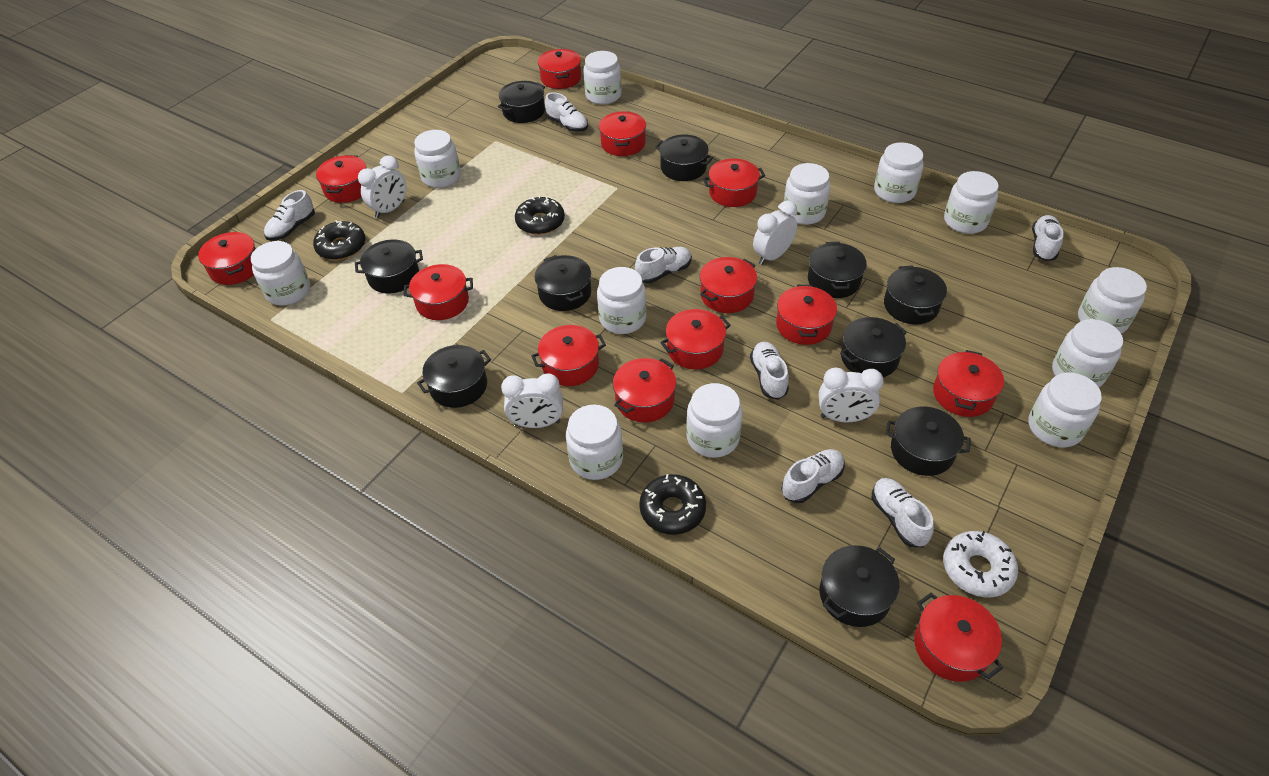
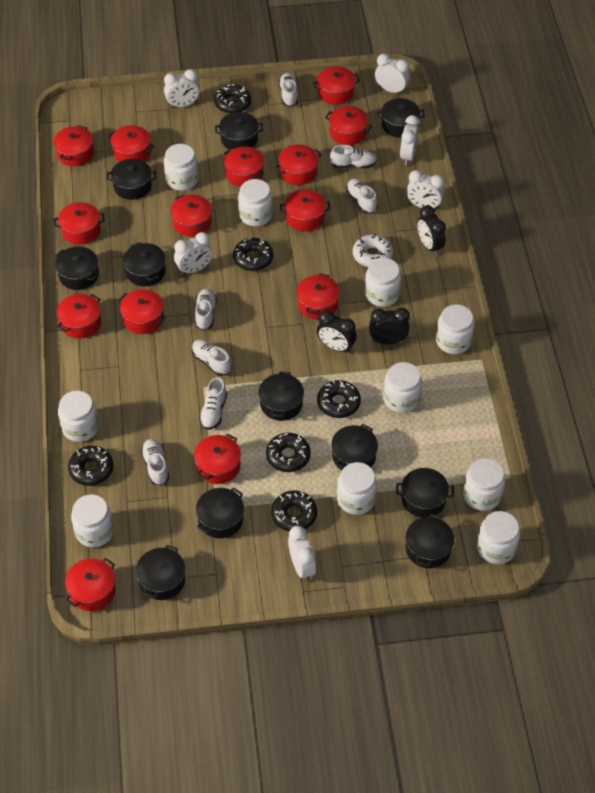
black clock: none = 0 -> [317,310,357,353] [369,308,410,344] [417,205,446,256] = 3
black donut: [313,220,365,260] [515,195,565,235] [639,474,706,535] = 3 -> [68,446,113,486] [214,84,251,114] [233,238,273,271] [266,433,311,472] [271,490,317,532] [317,380,361,418] = 6
black pot: [355,240,423,293] [417,345,491,408] [498,81,545,123] [535,255,591,311] [655,135,713,181] [808,242,867,298] [820,545,899,627] [840,317,907,377] [884,265,947,324] [886,407,971,476] = 10 -> [55,247,99,290] [107,159,156,200] [123,242,166,286] [136,545,185,600] [196,488,244,538] [215,112,263,149] [258,371,304,421] [331,424,378,470] [377,98,425,138] [396,468,454,518] [405,514,454,568] = 11
red pot: [198,232,256,285] [316,155,366,203] [403,264,473,320] [531,325,606,386] [538,49,581,89] [599,111,646,156] [613,358,676,422] [660,309,731,369] [700,257,757,313] [703,158,765,207] [776,285,837,345] [914,593,1003,682] [933,350,1004,417] = 13 -> [53,125,94,166] [54,202,105,244] [57,294,101,339] [65,558,116,611] [107,125,154,162] [119,289,166,334] [171,194,212,237] [194,434,241,484] [224,146,264,187] [275,145,322,185] [280,190,331,231] [297,273,340,319] [313,66,360,105] [325,106,372,145] = 14
white clock: [358,155,407,218] [501,373,563,428] [753,201,797,265] [819,368,884,422] = 4 -> [164,69,200,108] [174,232,213,275] [288,526,316,582] [375,54,410,94] [400,115,420,165] [406,170,445,210] = 6
white jar: [251,241,310,305] [414,130,461,188] [566,405,623,480] [583,51,622,105] [597,267,646,334] [686,383,743,458] [784,163,830,225] [874,142,924,203] [944,171,999,234] [1028,373,1102,447] [1052,319,1123,387] [1078,267,1147,334] = 12 -> [58,391,99,442] [71,494,114,547] [164,144,199,191] [238,179,273,226] [337,462,377,515] [365,258,401,307] [383,362,422,413] [436,305,474,354] [463,458,505,511] [477,511,520,564] = 10

